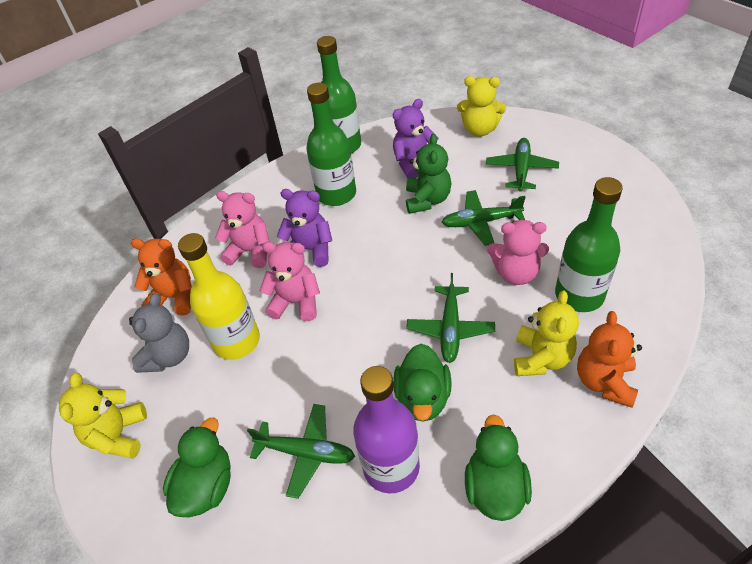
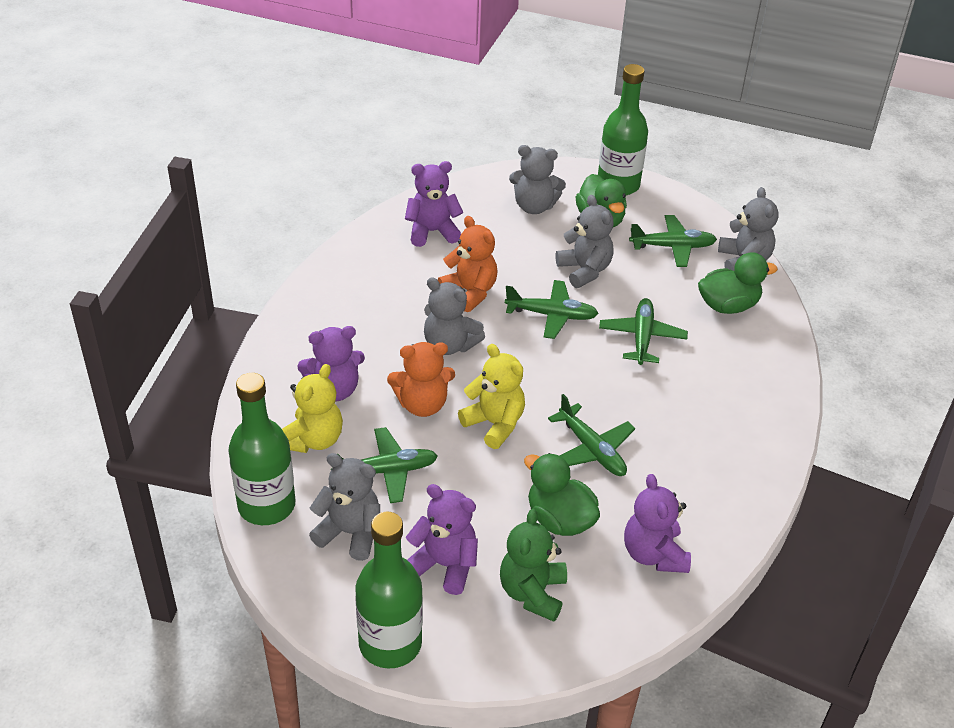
green plane: [247,404,355,499] [406,273,495,363] [442,190,525,246] [486,138,559,192] = 4 -> [337,427,438,503] [505,280,599,339] [548,394,635,476] [599,298,688,365] [629,215,717,267] = 5
grey teddy bear: [129,293,189,373] = 1 -> [309,453,380,561] [424,277,485,355] [509,145,566,214] [556,195,614,288] [718,187,779,271] = 5
pink teddy bear: [215,191,270,268] [260,242,320,321] [487,220,549,285] = 3 -> none = 0
purple bottle: [353,366,420,493] = 1 -> none = 0
purple teddy bear: [277,189,332,267] [393,99,439,178] = 2 -> [297,326,365,401] [405,161,463,247] [406,484,478,595] [624,474,691,573] = 4
yellow bottle: [178,233,260,360] = 1 -> none = 0
yellow teddy bear: [59,373,147,459] [457,76,506,137] [514,290,579,376] = 3 -> [282,364,343,453] [458,344,525,449] = 2

